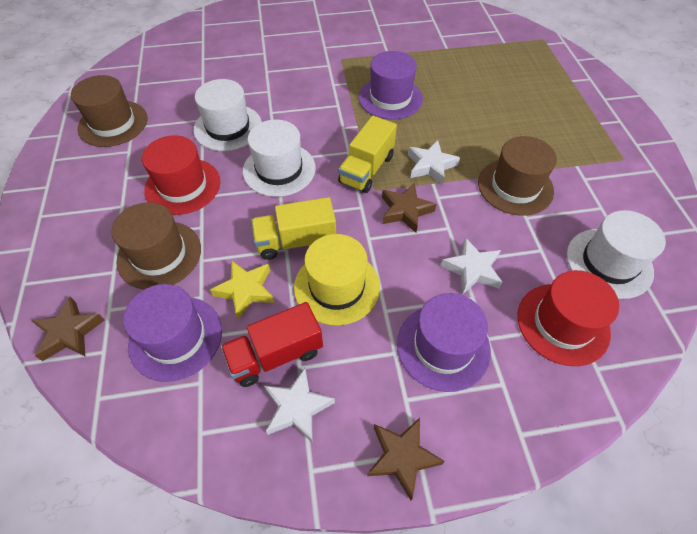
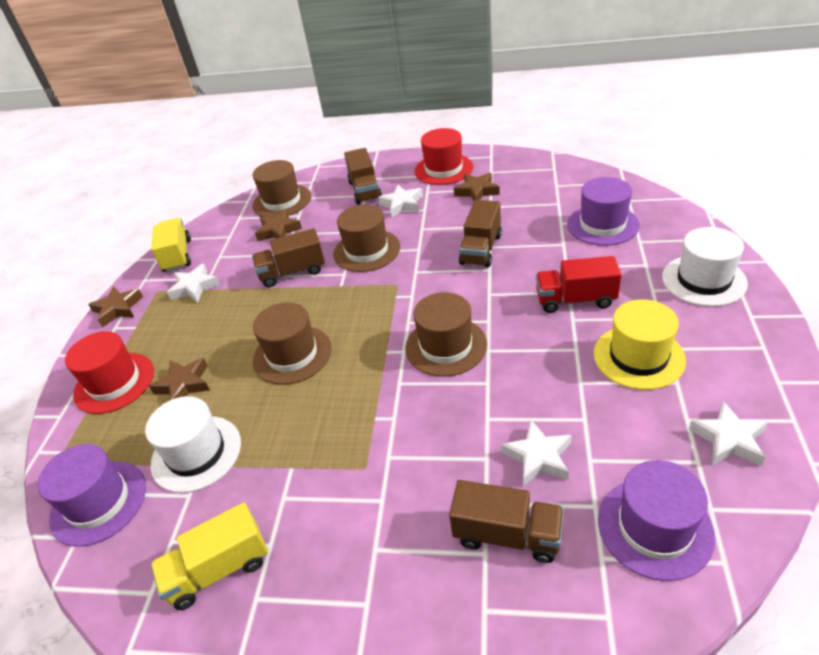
brown hat: [71,75,148,147] [111,202,201,290] [478,136,557,216] = 3 -> [252,160,311,217] [253,302,332,385] [333,205,400,272] [405,292,487,377] = 4
brown star: [32,297,105,361] [367,418,445,500] [382,183,437,233] = 3 -> [88,286,143,327] [149,358,210,400] [255,210,302,241] [454,173,500,201] = 4
brown truck: none = 0 -> [252,228,325,287] [344,148,382,204] [449,480,564,563] [459,200,502,267] = 4
white hat: [194,79,262,151] [243,119,316,197] [567,210,666,299] = 3 -> [145,396,241,493] [662,227,748,307] = 2
white star: [264,368,335,443] [408,140,460,185] [441,238,502,295] = 3 -> [167,264,220,303] [378,185,423,217] [501,420,572,486] [689,401,768,466] = 4
yellow star: [210,260,274,319] = 1 -> none = 0

